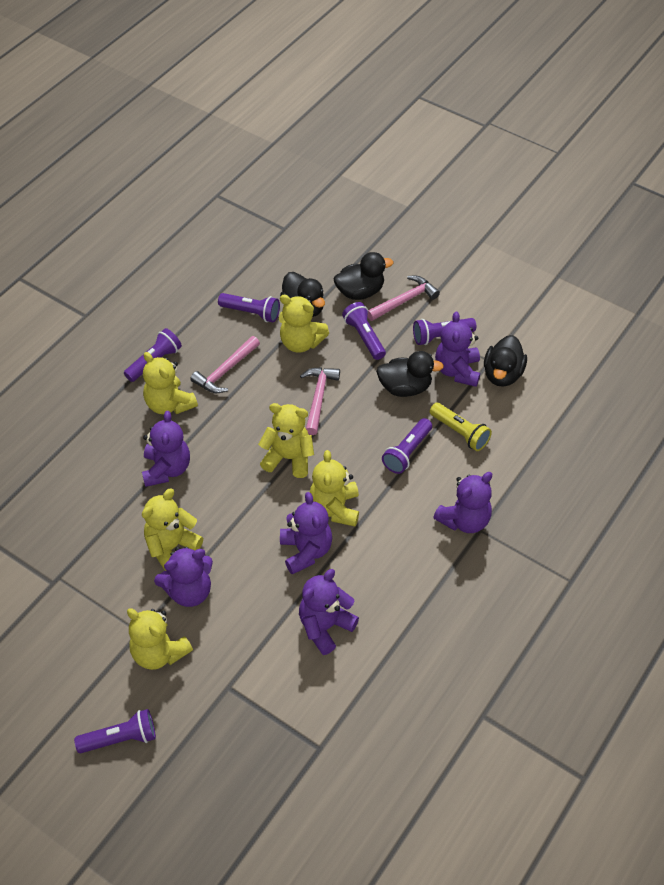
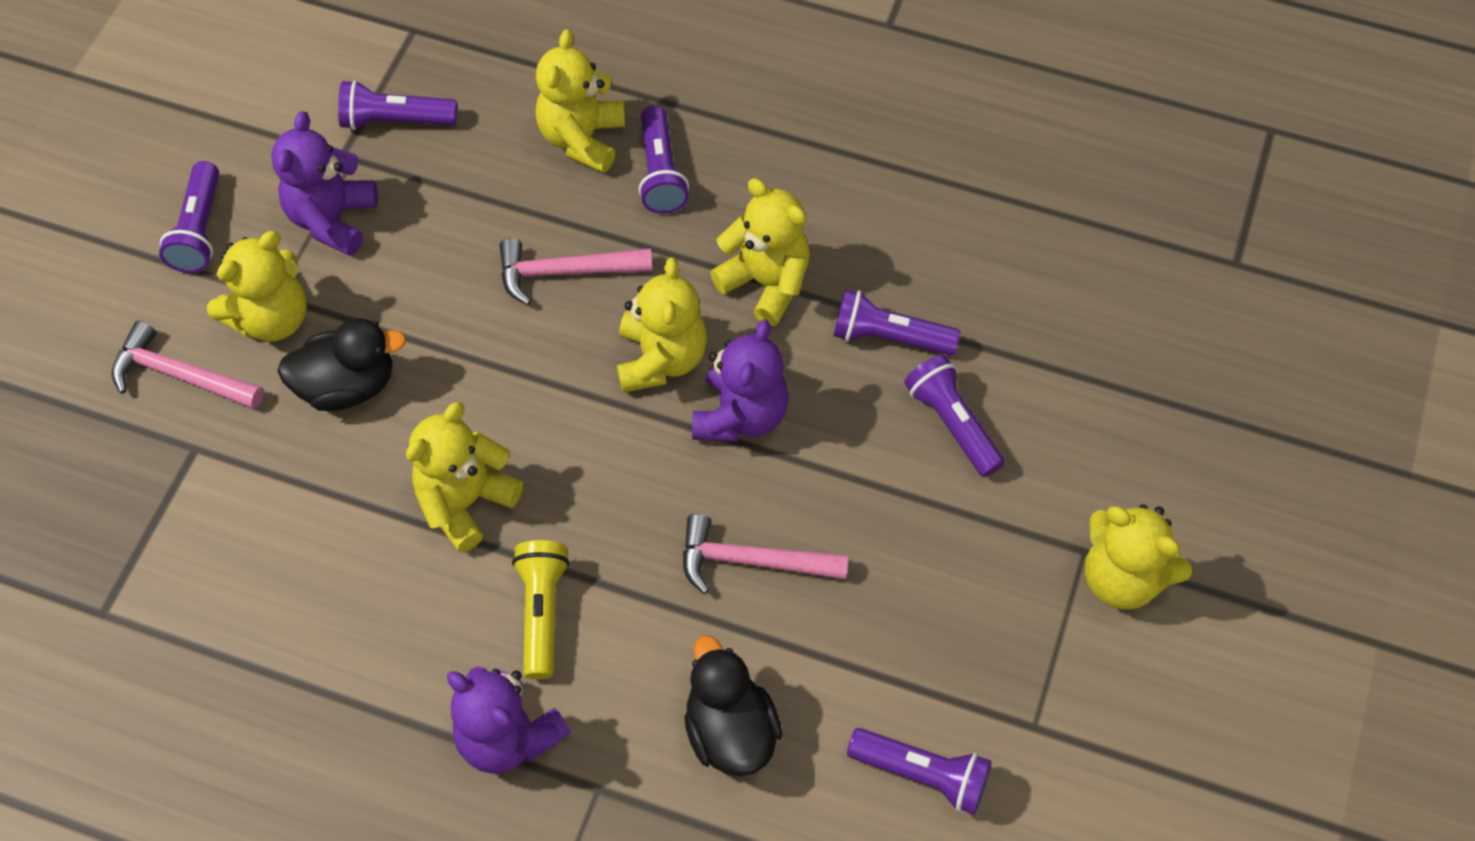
black duck: [280,272,325,317] [334,252,394,300] [376,351,444,397] [484,335,527,387] = 4 -> [277,318,406,411] [684,636,782,776] = 2
purple teddy bear: [142,411,190,487] [154,547,213,607] [280,492,332,574] [299,569,359,655] [433,472,492,533] [435,312,480,387] = 6 -> [271,111,378,256] [447,666,571,774] [692,320,789,442] = 3

